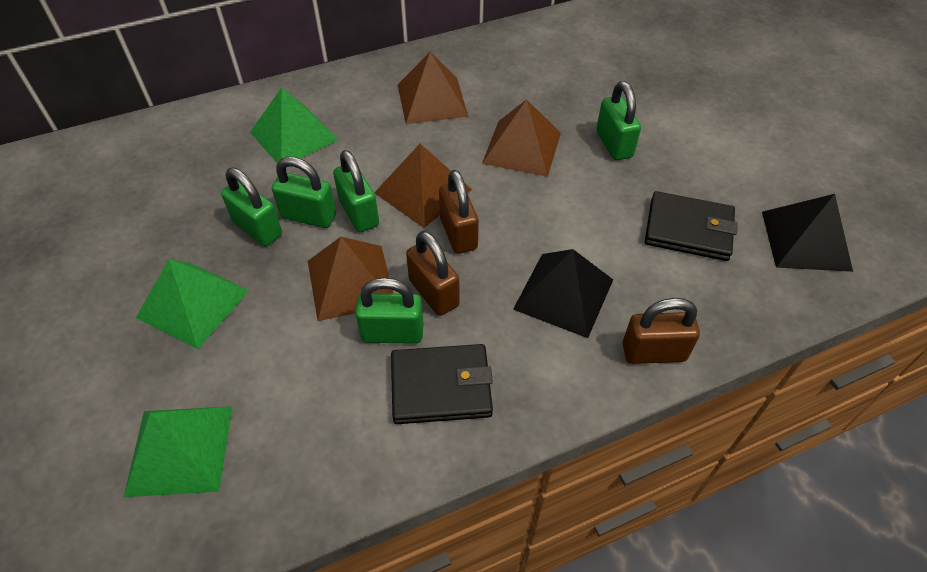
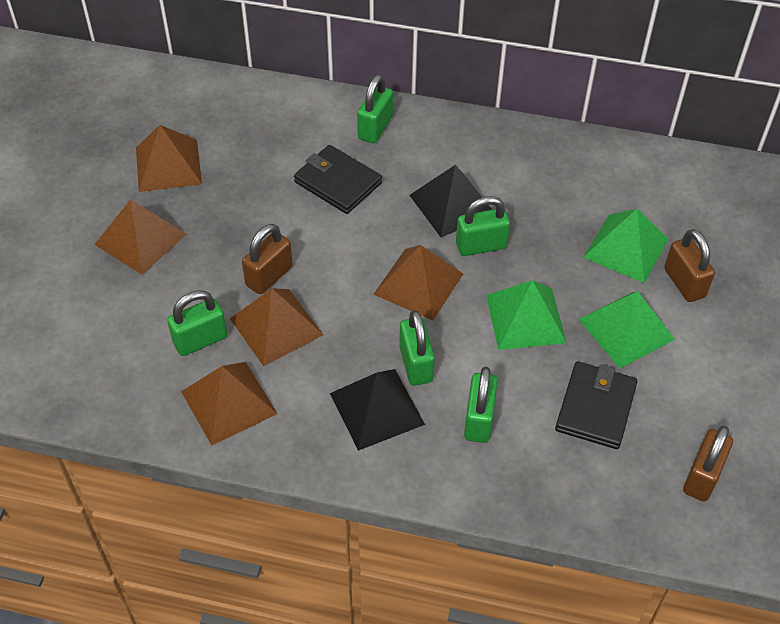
brown pyramid: [308,237,393,321] [374,144,472,228] [398,52,468,124] [482,99,561,177] = 4 -> [94,199,187,275] [136,125,202,192] [181,362,278,446] [230,288,323,366] [373,245,463,320] = 5

